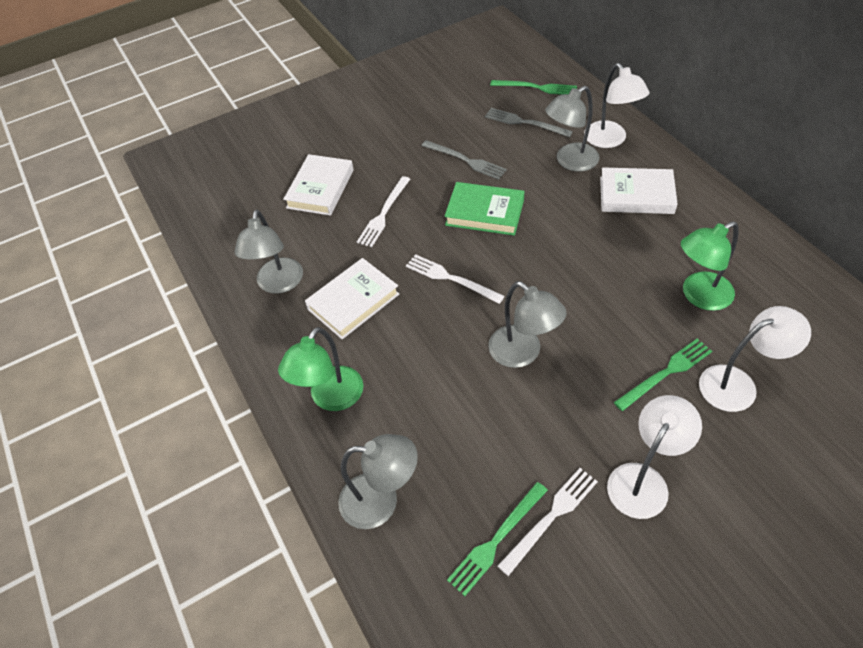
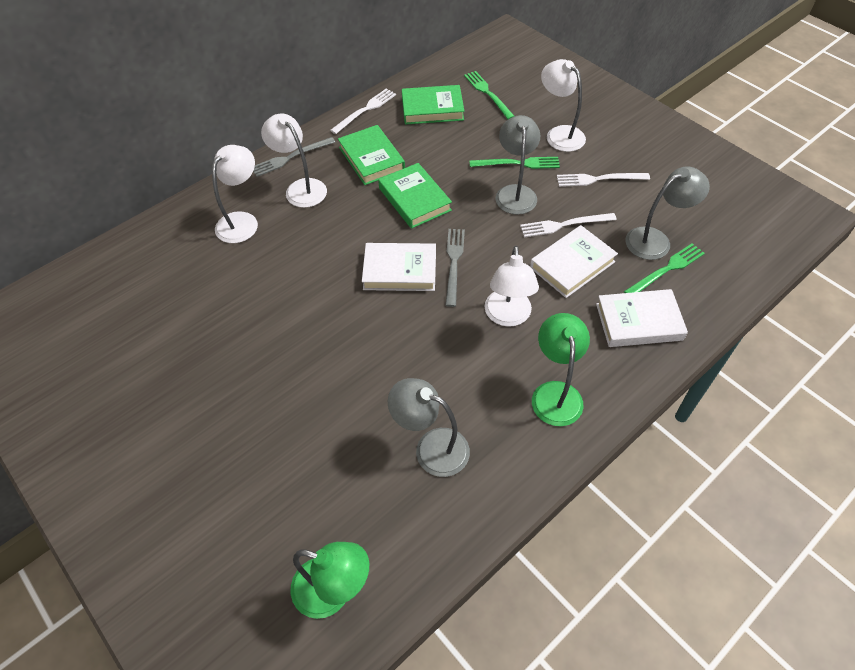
green book: [444,182,525,236] = 1 -> [338,125,405,185] [378,163,452,229] [402,85,464,125] = 3
grey lamp: [235,210,303,294] [338,434,418,529] [488,281,567,368] [545,86,599,172] = 4 -> [388,378,470,477] [495,115,540,215] [625,167,710,260] = 3
white lamp: [584,63,649,148] [607,395,702,519] [699,306,811,412] = 3 -> [212,145,258,243] [261,113,327,208] [484,246,539,327] [541,59,586,152] = 4

